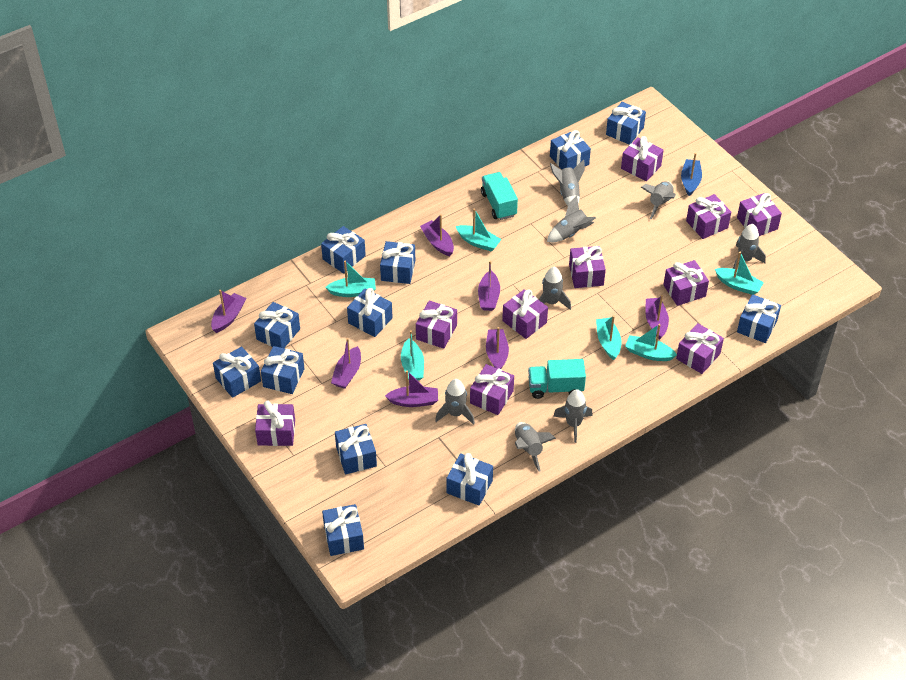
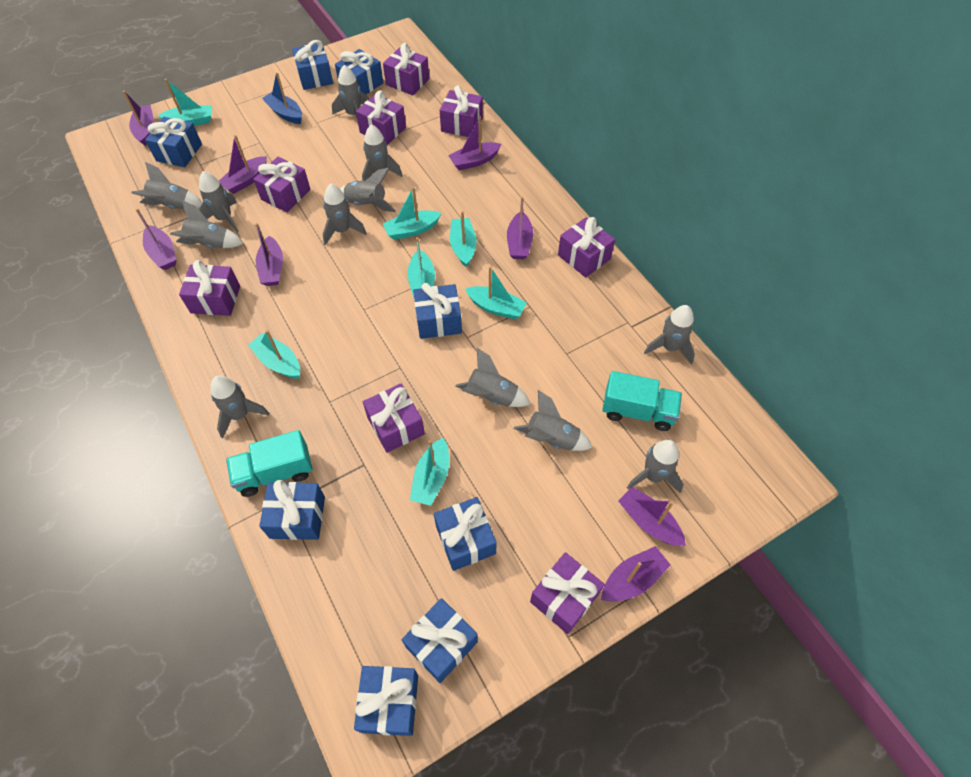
blue gift: [213,347,261,398] [254,302,300,348] [261,346,305,394] [321,226,366,274] [322,504,364,556] [335,424,377,474] [347,288,393,337] [380,241,415,284] [446,453,493,506] [550,130,591,170] [606,102,646,145] [737,294,781,343] = 12 -> [145,117,202,167] [259,480,325,540] [292,40,333,90] [335,49,383,94] [354,666,418,736] [402,598,478,683] [413,283,462,339] [434,497,497,571] = 8
grey rocket: [435,379,475,425] [515,422,556,472] [538,267,571,310] [547,196,596,242] [550,159,585,206] [553,389,593,443] [641,181,676,219] [733,224,766,269] = 8 -> [131,162,202,209] [170,201,243,248] [199,171,239,232] [210,376,269,438] [323,184,367,245] [332,65,367,118] [340,168,396,212] [362,124,402,181] [455,348,530,407] [513,390,593,451] [627,440,683,493] [644,305,695,364] = 12
purple boat: [211,290,246,333] [331,338,361,389] [385,371,438,407] [420,214,454,256] [478,261,500,311] [486,327,509,369] [645,295,669,339] = 7 -> [123,91,154,146] [136,208,176,270] [219,135,267,194] [255,223,283,286] [448,117,501,171] [507,197,533,259] [601,546,671,602] [618,486,686,546] = 8
purple gift: [255,400,295,446] [416,301,457,349] [470,364,514,415] [502,289,548,339] [569,246,606,288] [621,136,664,181] [663,260,709,306] [676,323,724,374] [686,194,731,239] [737,193,782,236] = 10 -> [179,260,240,316] [253,157,311,212] [356,91,406,145] [363,383,425,453] [383,43,429,95] [440,85,483,137] [530,552,605,634] [558,217,615,277] = 8
turquoise boat: [325,261,376,297] [401,330,424,381] [456,208,502,252] [596,315,621,360] [625,324,677,361] [715,252,764,295] = 6 -> [158,79,212,126] [248,330,300,379] [383,187,441,240] [407,237,435,298] [410,438,449,506] [450,211,477,267] [465,266,527,319] = 7

